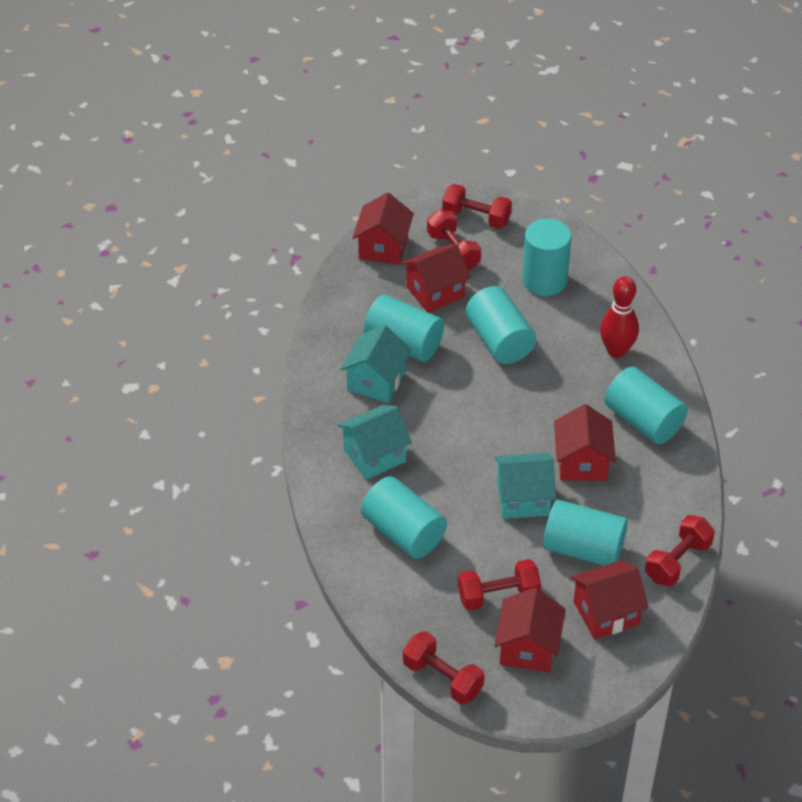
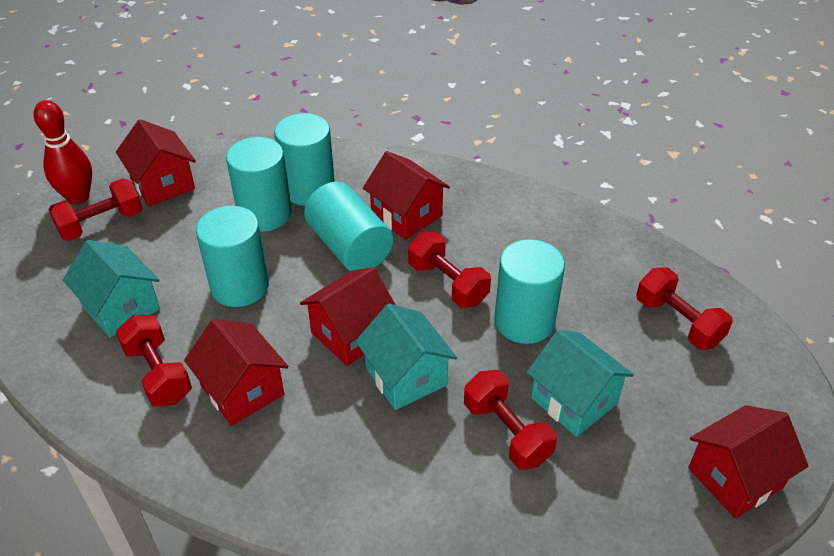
turquoise cylinder: [361,476,447,559] [364,295,444,362] [466,286,536,364] [522,219,572,296] [543,500,628,566] [604,367,688,444] = 6 -> [196,206,269,307] [226,137,292,232] [274,113,335,206] [304,182,393,271] [494,239,565,344] = 5

